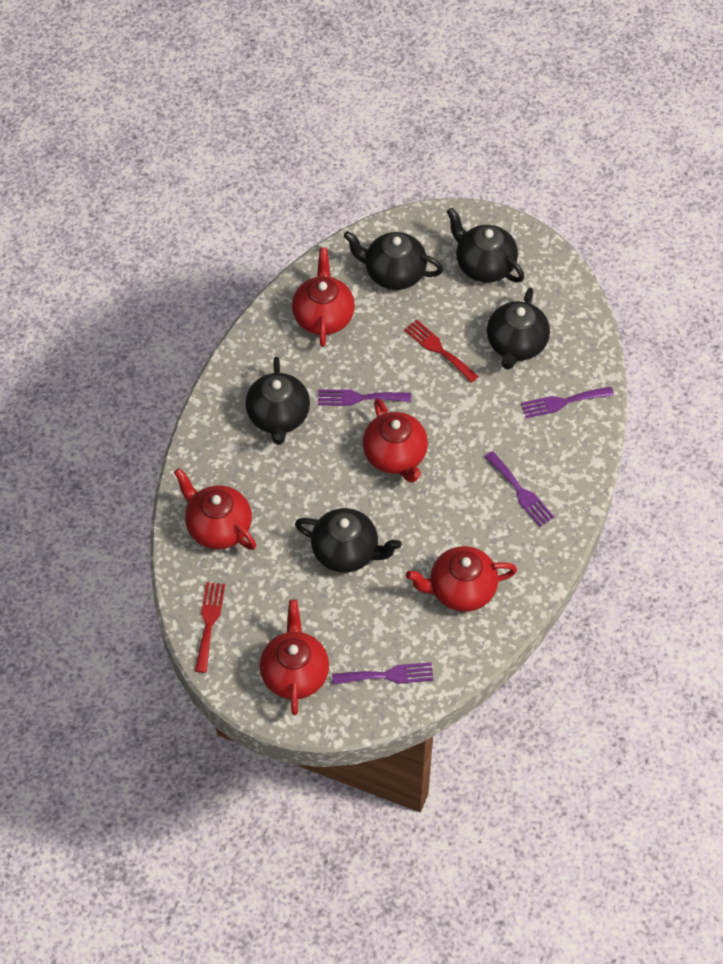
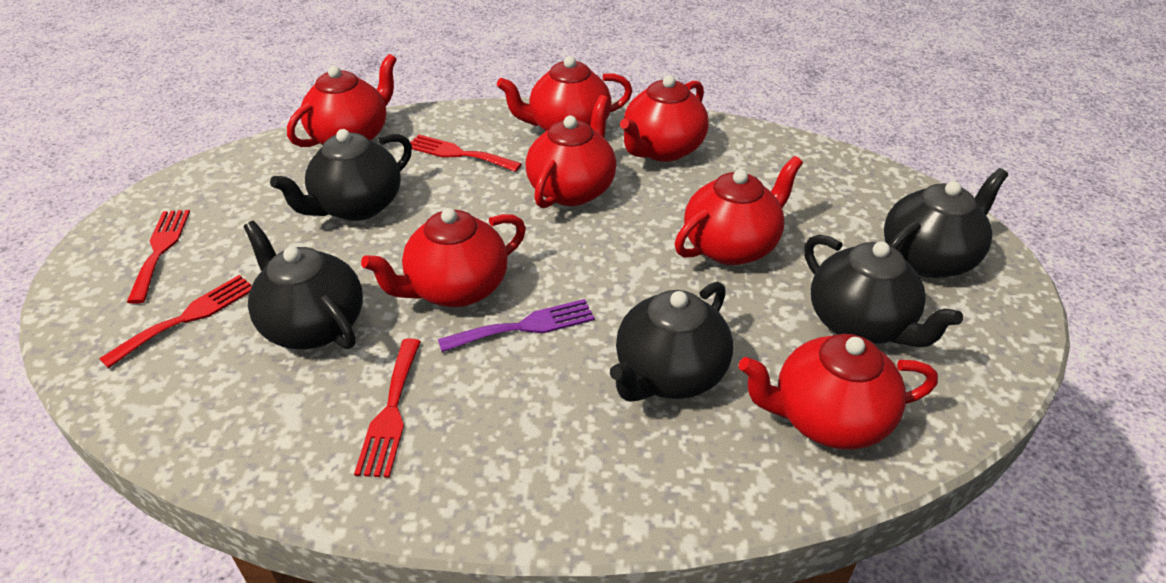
purple fork: [318,390,411,406] [332,662,434,685] [485,451,554,527] [521,387,614,418] = 4 -> [438,299,595,352] = 1
red fork: [195,582,225,673] [404,320,479,383] = 2 -> [99,275,252,369] [127,210,190,304] [354,338,421,478] [410,135,522,172] = 4
red teapot: [174,468,256,550] [260,599,329,715] [292,248,355,347] [363,398,428,483] [406,546,517,612] = 5 -> [287,54,397,147] [361,208,526,307] [497,56,632,131] [525,95,616,208] [620,75,709,162] [675,156,803,265] [739,334,938,450] = 7

